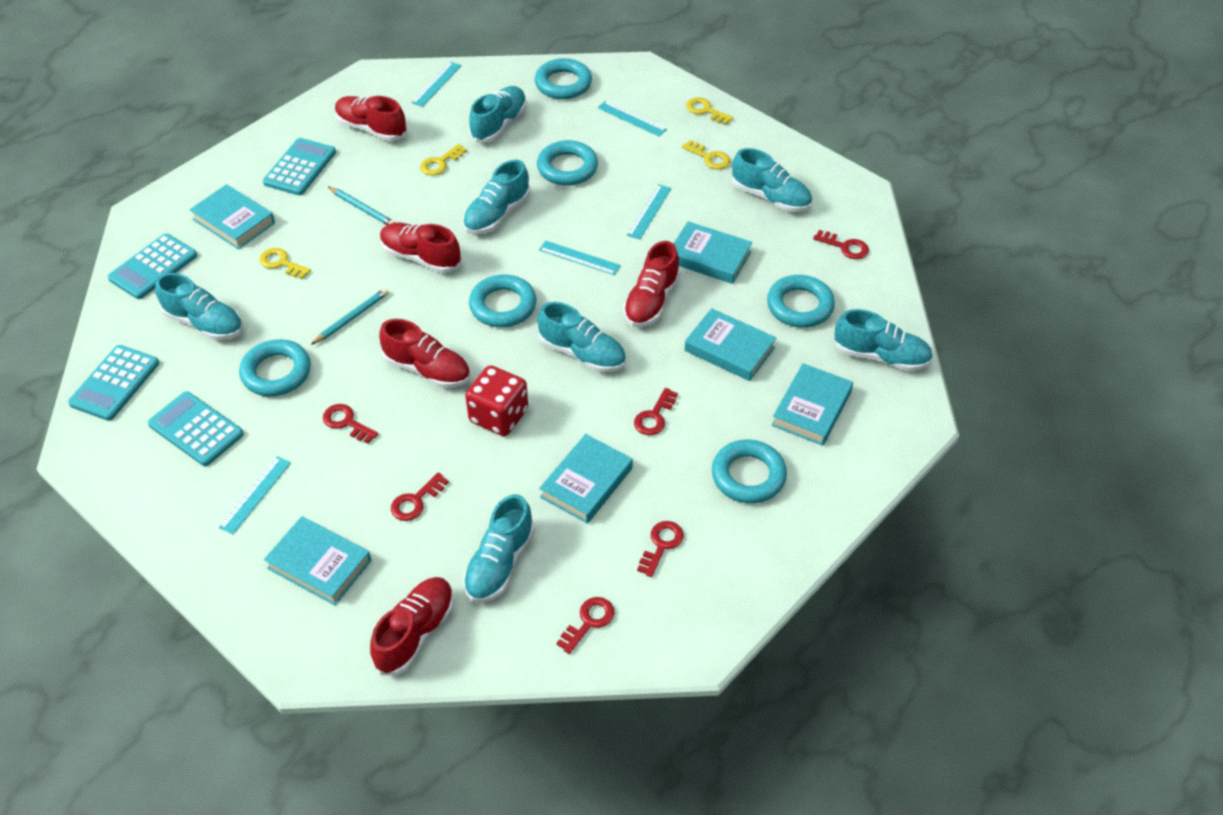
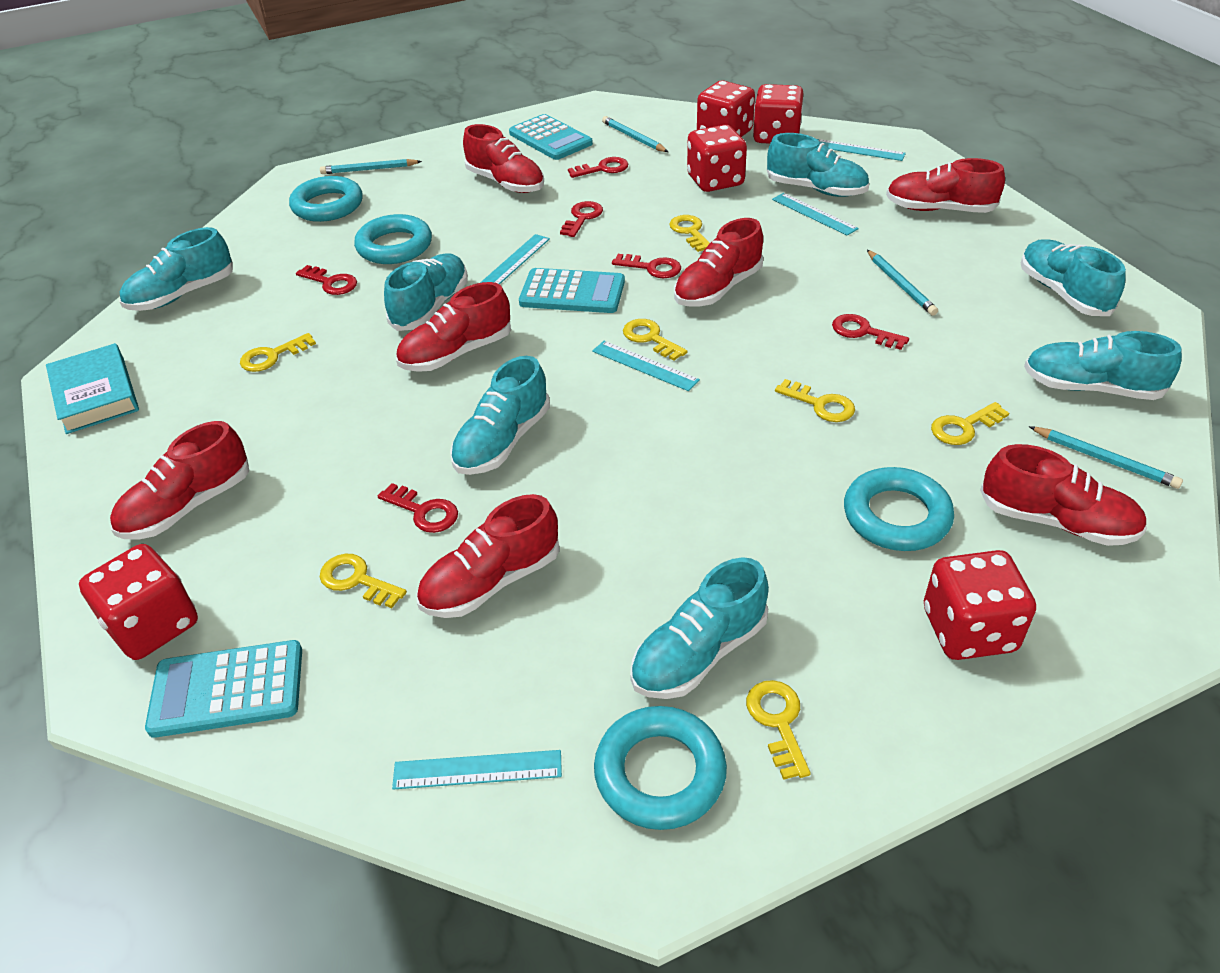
red dice: [465,365,528,436] = 1 -> [79,544,198,660] [687,125,747,192] [697,81,755,137] [753,84,803,144] [924,550,1036,660] = 5
red shoe: [335,96,407,141] [370,577,454,675] [379,319,470,388] [380,223,461,273] [623,241,680,327] = 5 -> [110,421,249,540] [396,282,511,372] [417,494,560,618] [463,124,544,193] [674,218,764,306] [886,158,1005,213] [980,444,1147,546] = 7
turquoise book: [189,184,275,249] [264,516,372,605] [539,434,633,524] [673,221,752,284] [685,308,776,381] [772,363,853,446] = 6 -> [46,343,139,434] = 1
turquoise calculator: [68,345,159,421] [108,234,197,299] [148,391,244,466] [263,138,336,195] = 4 -> [145,640,302,738] [509,114,593,160] [519,268,625,313] = 3
turquoise pencil: [311,288,389,345] [328,187,395,225] = 2 -> [320,159,422,174] [602,116,668,152] [867,250,938,316] [1029,426,1183,489] = 4
turquoise ring: [239,339,311,396] [469,275,536,327] [535,58,592,99] [537,140,598,186] [712,440,787,503] [767,275,835,328] = 6 -> [289,176,363,222] [354,214,432,264] [594,706,727,830] [844,467,954,551] = 4
yellow key: [259,248,311,279] [420,144,467,176] [682,140,730,169] [686,97,733,125] = 4 -> [240,333,316,372] [320,554,407,608] [623,319,687,361] [669,215,710,252] [746,680,811,780] [775,379,855,422] [931,402,1009,445] = 7

